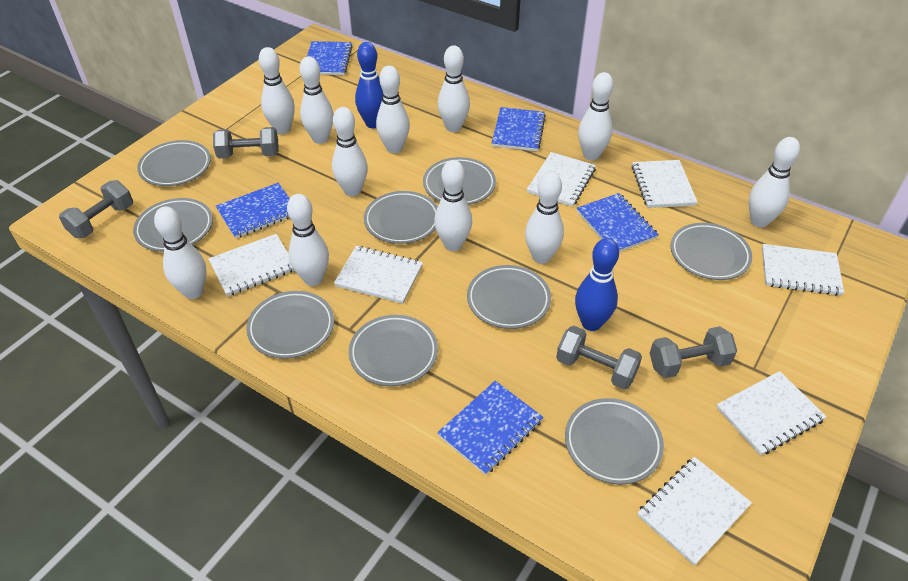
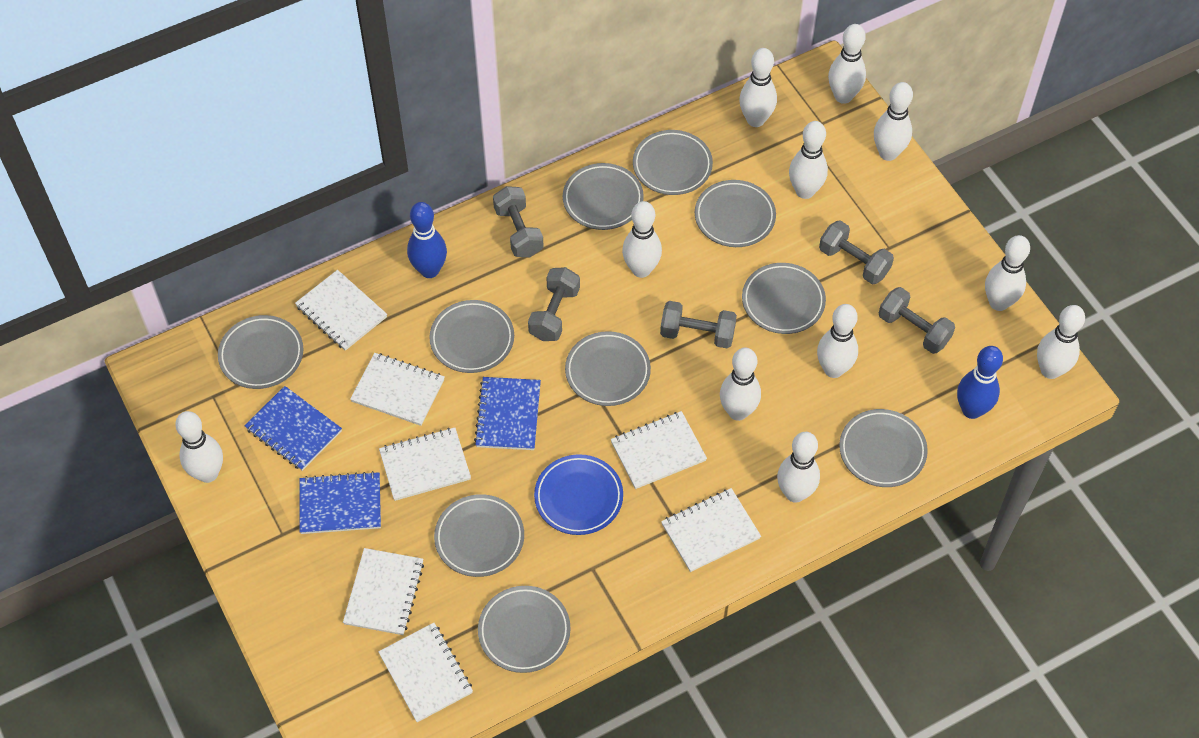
blue notebook: [216,183,290,239] [307,41,352,75] [437,381,543,475] [492,107,546,151] [577,193,659,252] = 5 -> [244,386,342,471] [300,471,381,534] [474,377,541,450] = 3
blue plate: none = 0 -> [534,454,623,535] = 1
grey dumbbell: [59,180,133,238] [213,127,279,159] [556,326,642,389] [650,326,737,378] = 4 -> [493,186,544,257] [528,267,580,341] [660,301,737,349] [819,220,894,284] [879,287,955,354] = 5
grey plate: [133,198,213,252] [137,140,211,186] [246,291,334,359] [349,315,438,386] [364,191,438,244] [423,157,496,205] [467,265,551,329] [565,398,664,485] [670,223,752,280] = 9 -> [218,315,303,389] [429,300,514,373] [434,494,524,577] [478,586,571,673] [563,163,644,230] [565,331,651,406] [633,130,713,195] [695,180,776,247] [742,263,826,334] [839,409,928,487] = 10

